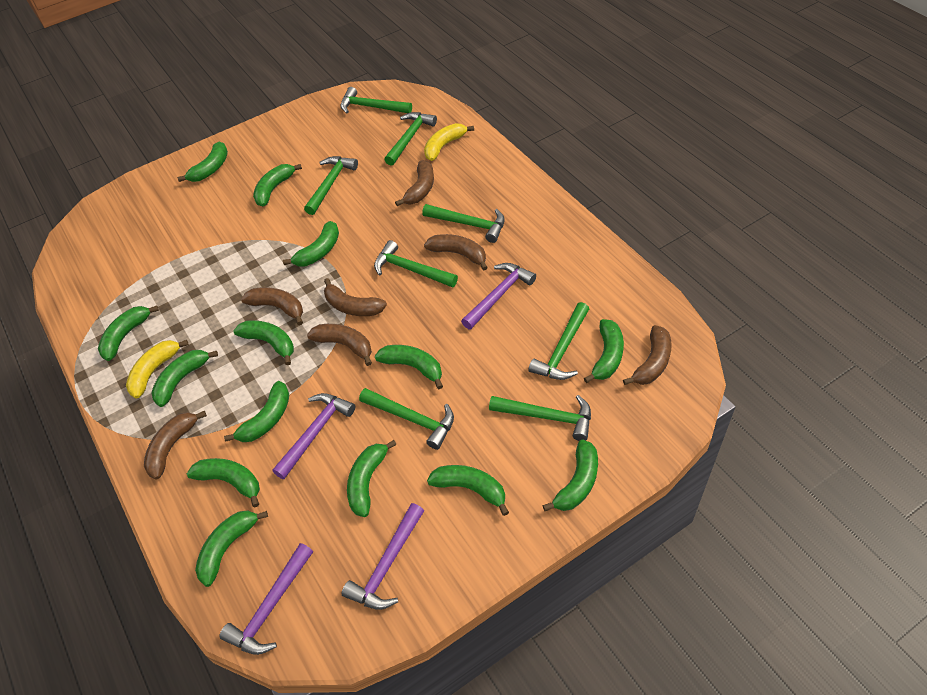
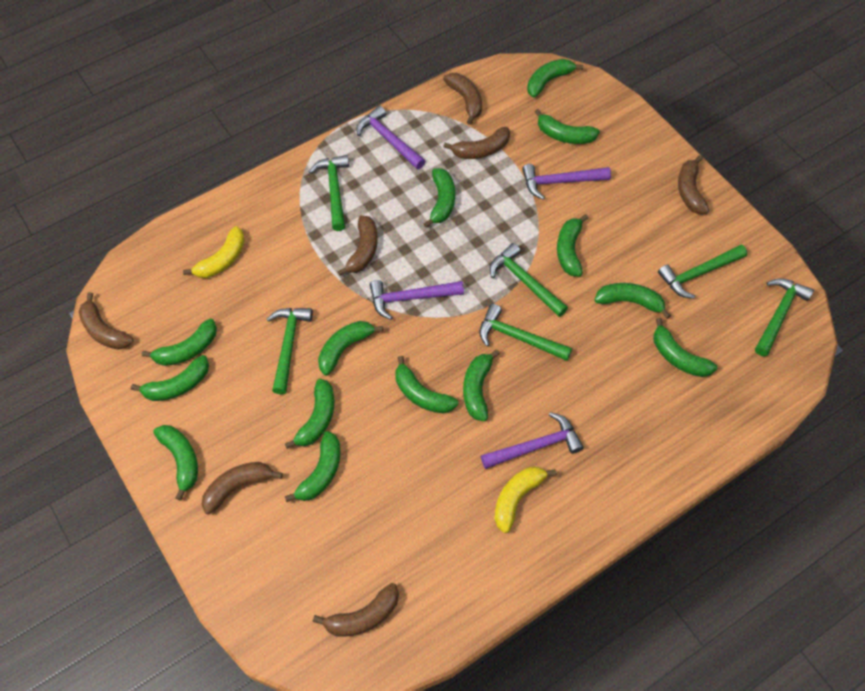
green hammer: [304,156,358,215] [341,87,412,113] [359,388,454,450] [374,240,458,288] [384,112,437,166] [422,204,505,243] [489,395,591,441] [529,302,589,380] = 8 -> [267,308,313,394] [309,155,349,231] [479,304,572,361] [490,243,568,317] [658,245,747,299] [755,278,814,357] = 6

